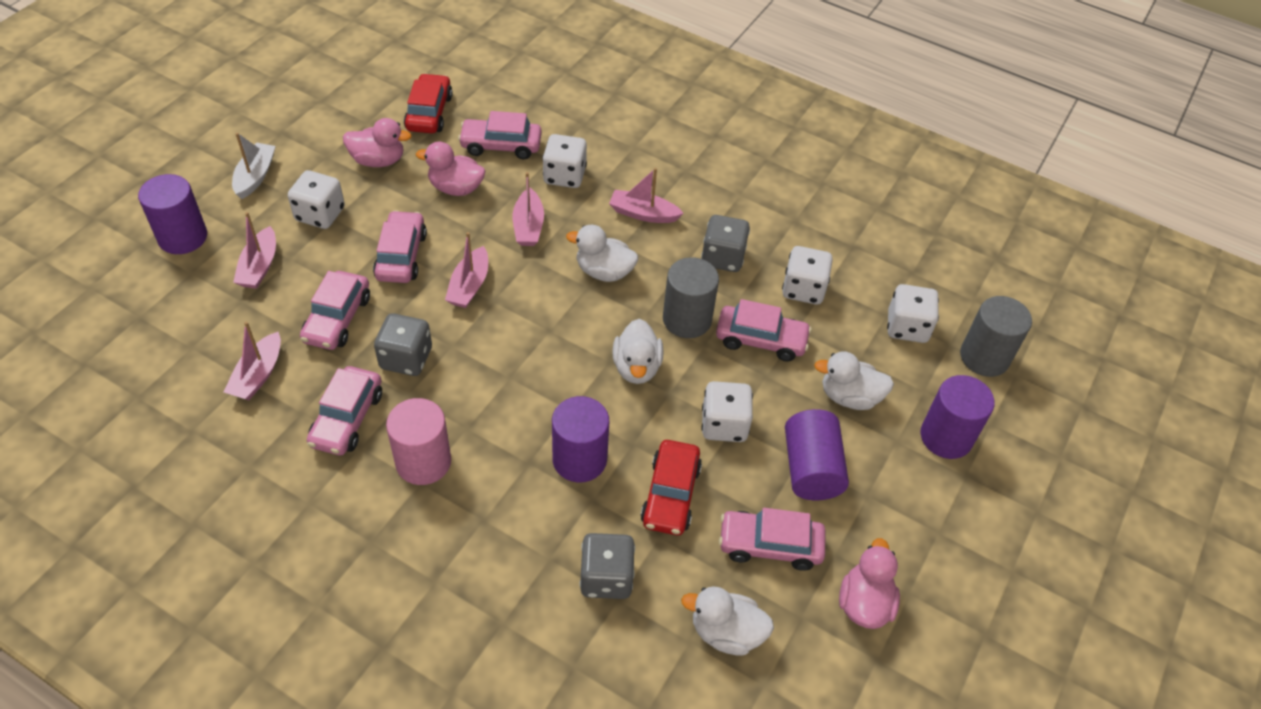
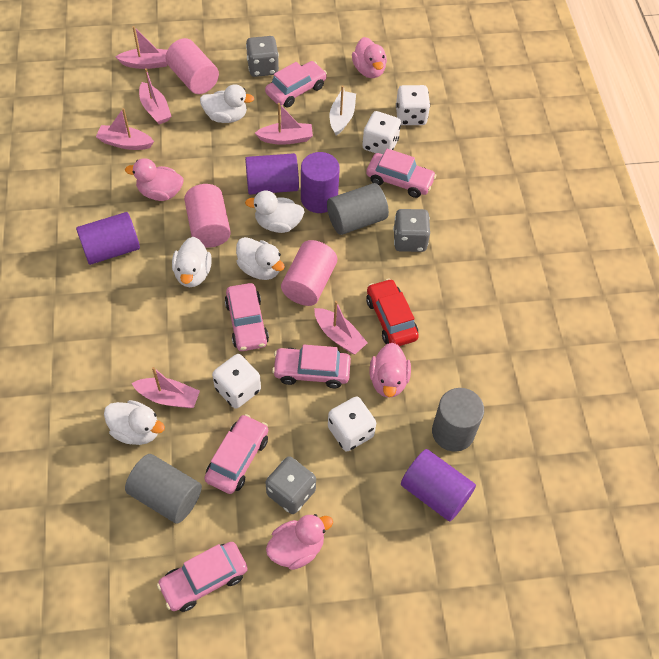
grey cylinder: [663,257,719,338] [960,296,1032,377] = 2 -> [125,454,202,524] [327,183,389,235] [432,388,484,452] = 3
pink boat: [224,321,281,400] [233,212,276,289] [445,232,488,308] [513,172,544,246] [609,168,683,223] = 5 -> [96,108,154,150] [116,26,167,69] [132,367,200,408] [139,68,172,124] [255,103,313,145] [314,301,368,354] = 6
pink cylinder: [386,398,451,485] = 1 -> [165,38,219,94] [184,184,231,248] [281,240,337,306] = 3
pink duck: [343,118,412,167] [416,141,485,196] [839,538,900,629] = 3 -> [125,158,183,201] [266,514,333,570] [352,37,387,78] [369,343,411,398] = 4
red car: [404,73,453,133] [641,440,702,535] = 2 -> [366,279,419,346] = 1
white dice: [288,170,345,229] [542,134,587,188] [702,381,753,442] [782,246,833,305] [887,284,939,343] = 5 -> [212,354,261,409] [328,396,376,451] [362,111,401,154] [396,85,430,125] = 4
white duck: [566,225,638,282] [612,319,664,384] [681,586,774,656] [814,351,894,410] = 4 -> [104,400,165,445] [172,237,212,287] [200,84,254,123] [236,237,285,280] [245,191,305,233] = 5

